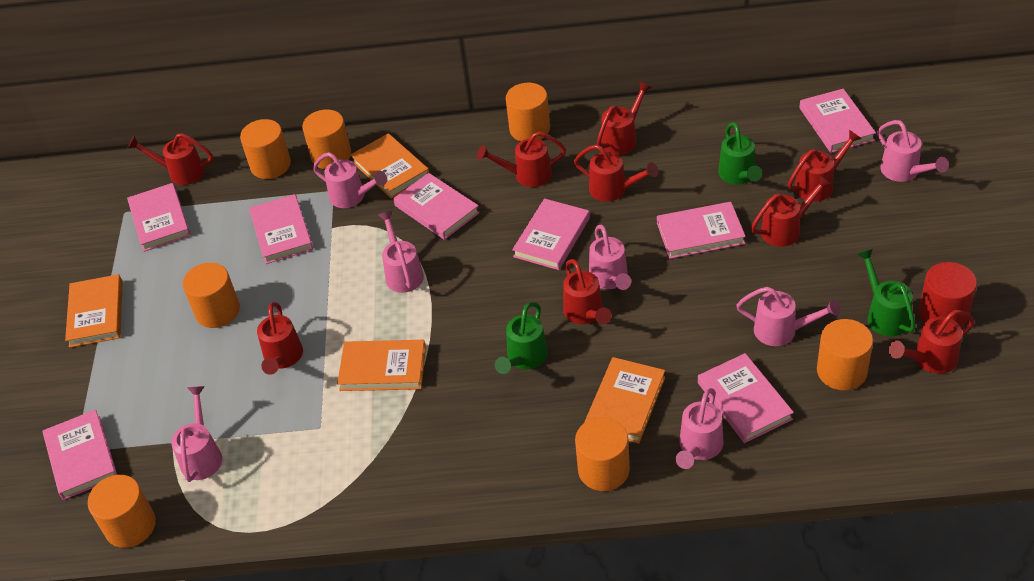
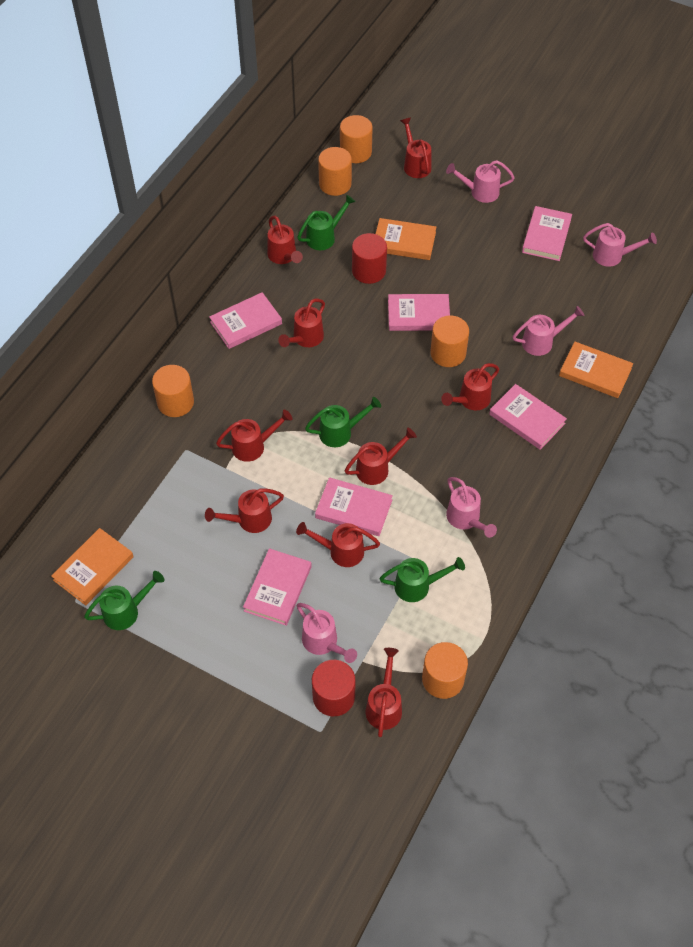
green watering can: [495,302,548,374] [718,122,762,185] [857,248,916,336] = 3 -> [84,571,164,630] [297,194,356,250] [305,397,381,447] [380,557,465,602] = 4
orange book: [65,274,123,348] [337,340,426,391] [350,133,429,199] [585,357,665,444] = 4 -> [51,528,134,605] [376,218,436,260] [559,342,633,398] = 3
orange cylinder: [88,475,156,548] [183,263,240,328] [240,119,291,179] [302,109,351,169] [506,83,550,141] [575,417,630,491] [817,319,873,390] = 7 -> [152,365,194,417] [318,147,352,196] [340,115,373,163] [422,642,468,699] [430,315,469,367] = 5
pink book: [43,410,117,500] [127,183,191,252] [249,194,313,264] [393,173,480,240] [512,199,590,270] [657,202,746,259] [698,353,794,443] [799,89,876,153] = 8 -> [209,292,282,349] [243,548,312,626] [315,477,393,536] [388,294,450,331] [489,384,567,450] [522,206,572,261] = 6
pink watering can: [171,386,222,482] [313,152,387,208] [378,211,424,293] [589,224,631,290] [676,388,724,469] [736,287,840,346] [878,120,949,182] = 7 -> [296,603,357,663] [446,160,515,203] [446,477,497,538] [513,306,584,356] [583,223,657,267] = 5
red cylinder: [919,262,977,328] = 1 -> [312,660,355,716] [352,233,387,284] = 2

